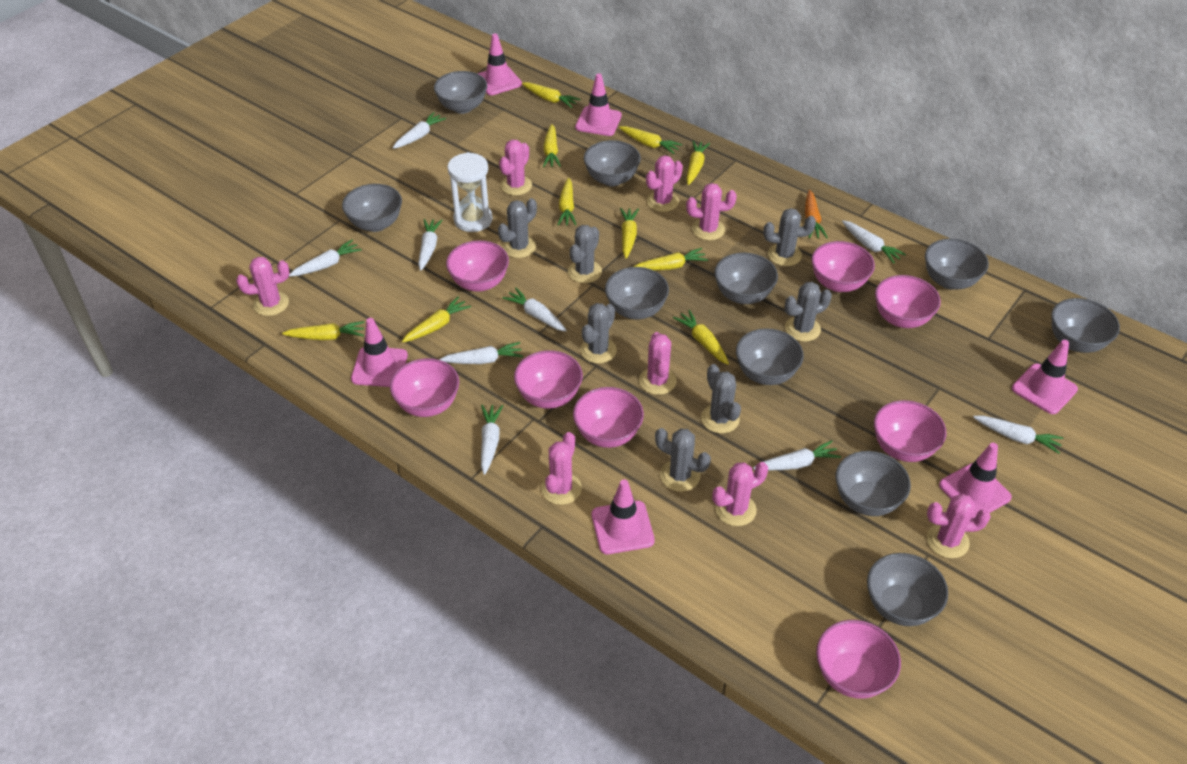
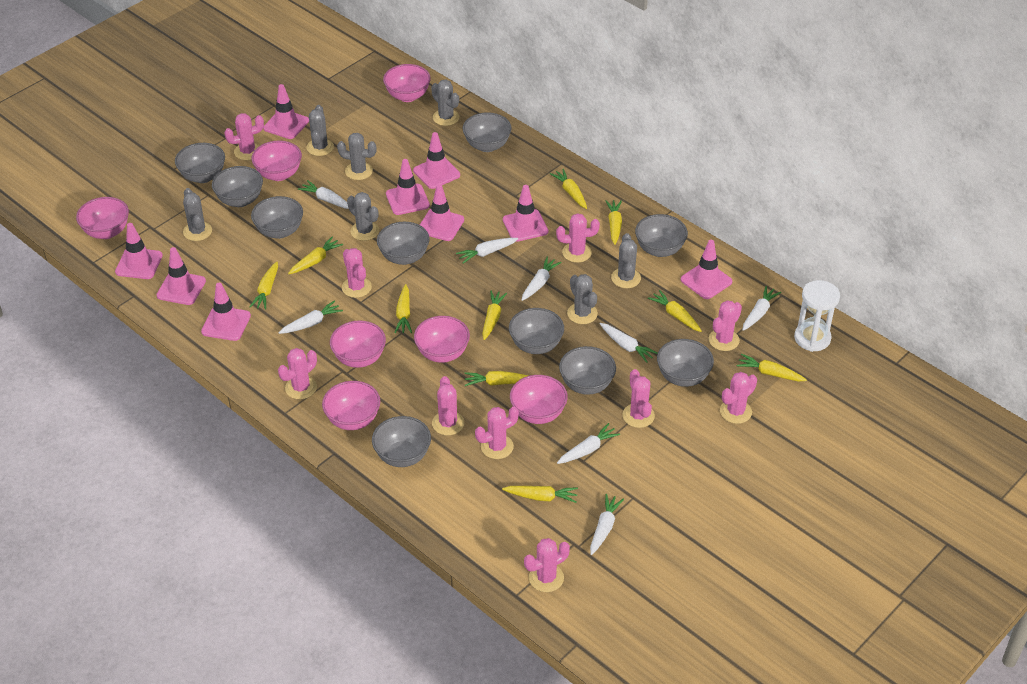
orange carrot: [805,190,828,239] = 1 -> none = 0
pink bowl: [390,358,459,417] [446,240,509,292] [514,350,583,409] [573,387,644,448] [811,241,875,292] [816,620,901,698] [874,400,947,462] [875,275,941,328] = 8 -> [76,197,129,239] [251,140,302,181] [322,381,380,430] [330,321,386,368] [383,64,431,102] [414,316,470,363] [510,375,568,424] = 7
pink cactus: [236,257,290,316] [499,140,532,196] [541,432,582,505] [639,332,676,395] [646,155,683,212] [686,183,737,240] [712,462,768,526] [927,494,991,558] = 8 -> [224,113,264,160] [278,348,317,400] [342,248,372,298] [432,376,464,435] [475,407,519,459] [524,538,570,592] [556,213,600,263] [622,369,655,428] [709,300,742,351] [720,372,757,424] = 10
pink traffic cone: [351,318,408,387] [477,33,522,95] [575,73,622,136] [592,480,655,554] [939,443,1012,519] [1012,340,1078,414] = 6 -> [115,223,163,279] [157,247,206,305] [201,283,251,341] [263,84,309,139] [386,159,430,215] [413,132,460,189] [420,184,464,241] [503,185,548,242] [681,240,732,299] = 9
white carrot: [289,240,362,277] [393,112,446,149] [418,219,442,271] [439,342,523,364] [481,405,503,475] [502,287,567,332] [753,440,841,470] [842,220,906,264] [973,416,1063,454] = 9 -> [278,301,343,334] [298,180,349,209] [456,238,518,264] [522,257,562,301] [557,423,620,464] [590,494,624,555] [600,323,658,363] [742,286,781,331] = 8

